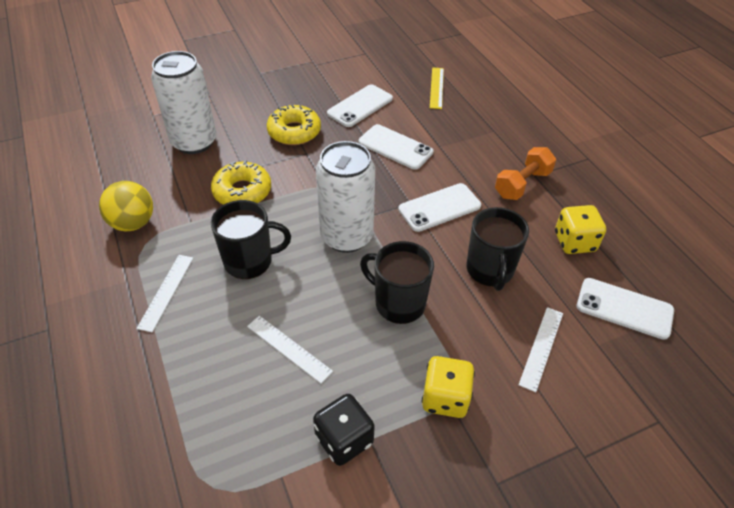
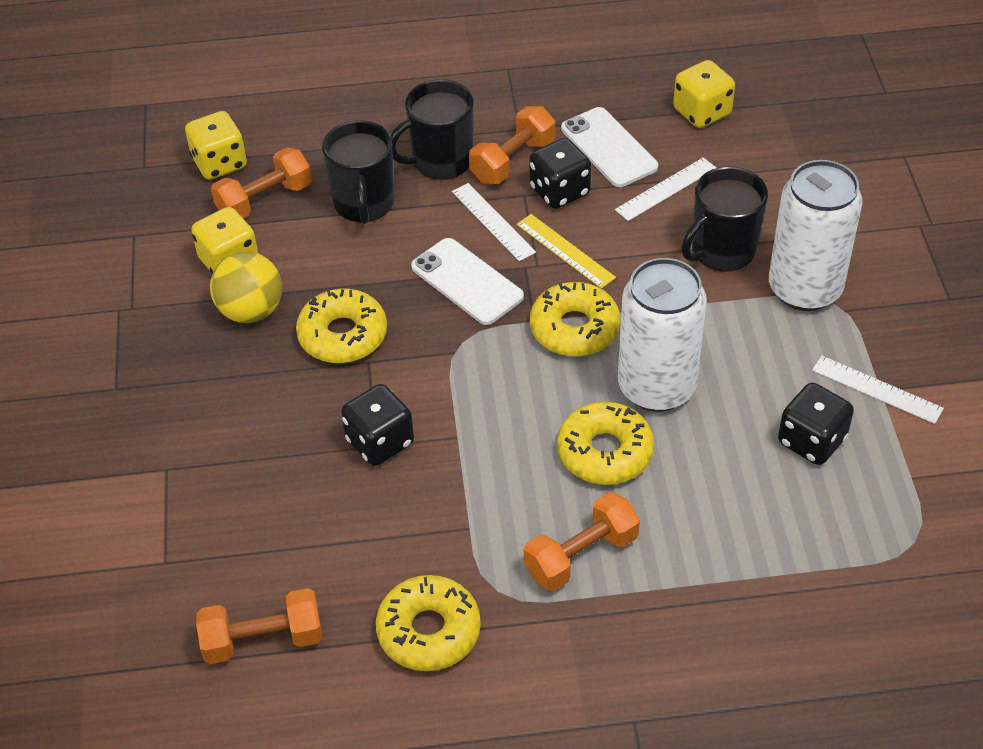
black dice: [313,394,375,466] = 1 -> [341,384,414,466] [529,138,591,209] [778,382,854,465] = 3
orange dumbbell: [495,147,556,200] = 1 -> [196,588,322,664] [211,147,312,218] [469,106,555,184] [524,492,640,591] = 4
white phone: [327,84,393,127] [359,124,433,170] [398,183,481,232] [577,278,674,340] = 4 -> [411,238,524,325] [561,107,658,187] = 2
yellow dice: [422,356,475,418] [555,205,606,254] = 2 -> [185,111,247,180] [191,207,258,274] [673,60,735,128] = 3
yellow donut: [211,161,271,205] [267,104,321,145] = 2 -> [296,289,387,363] [376,575,481,671] [530,282,620,357] [557,402,654,485] = 4

